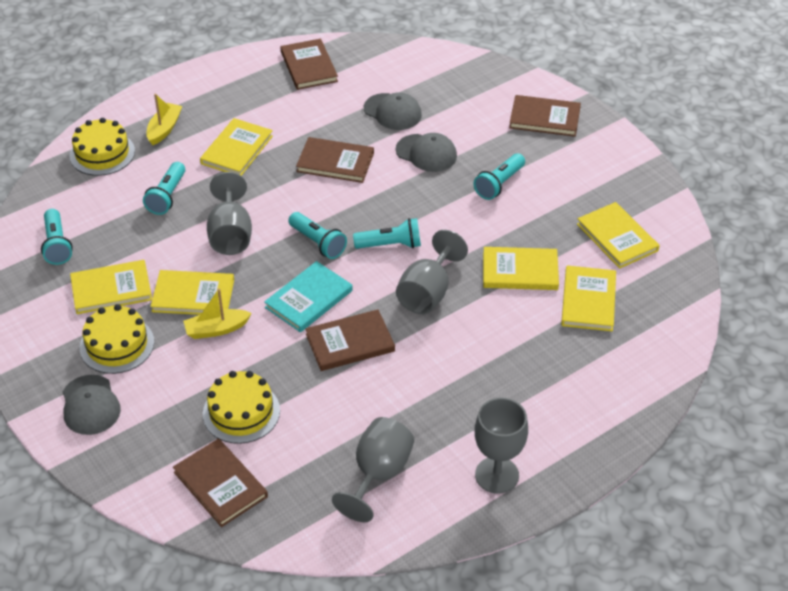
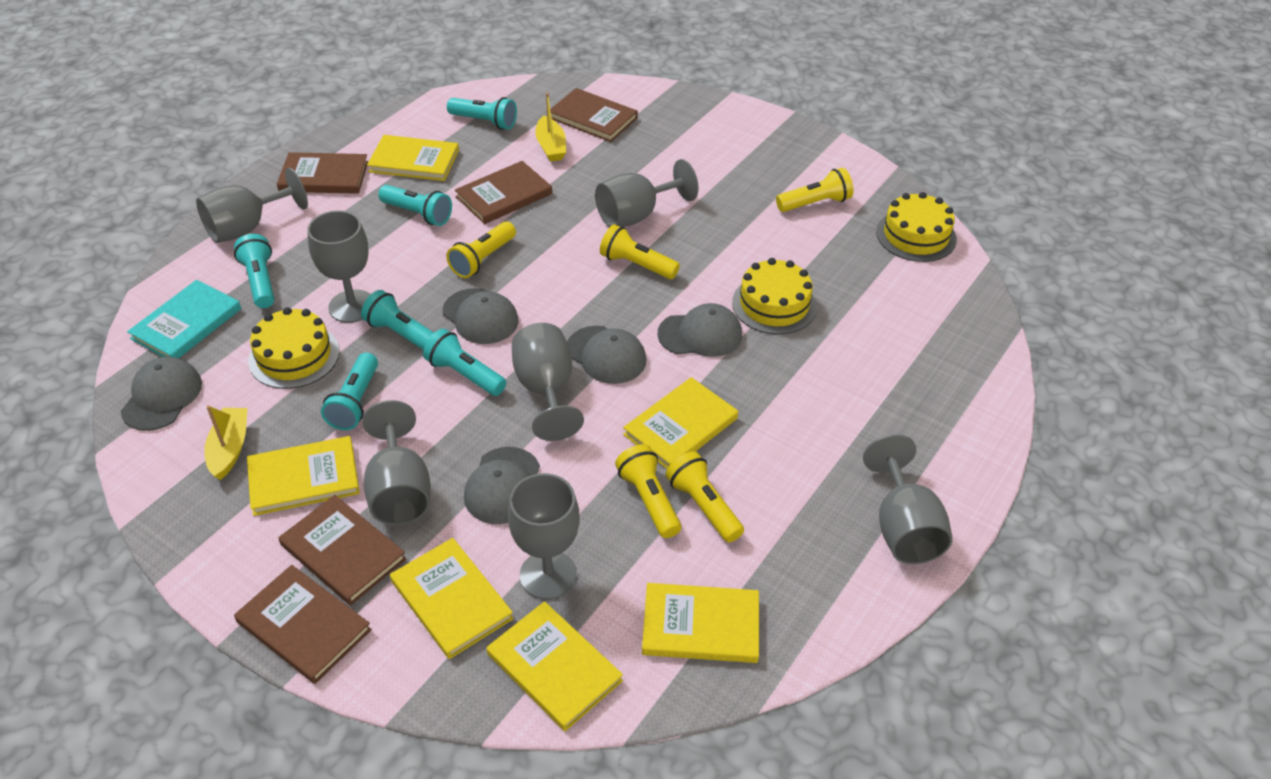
grey cap: [63,375,121,435] [364,93,422,130] [396,133,457,172] = 3 -> [121,357,202,431] [443,288,518,344] [464,447,540,524] [567,326,646,384] [658,303,742,357] = 5
grey goblet: [207,172,252,255] [332,417,414,522] [396,230,468,314] [475,398,528,494] = 4 -> [196,168,308,243] [307,210,371,323] [362,400,431,525] [508,473,580,600] [512,323,584,441] [595,159,698,227] [863,434,953,564] = 7
turquoise flashlight: [41,209,73,265] [143,162,185,215] [288,212,347,259] [353,218,421,249] [474,153,525,200] = 5 -> [234,234,274,308] [321,353,378,430] [361,290,434,350] [378,185,452,226] [423,329,506,396] [447,97,517,130] = 6
yellow flashlight: none = 0 -> [446,222,516,278] [600,224,680,279] [615,444,681,538] [666,451,744,542] [776,168,853,212] = 5

